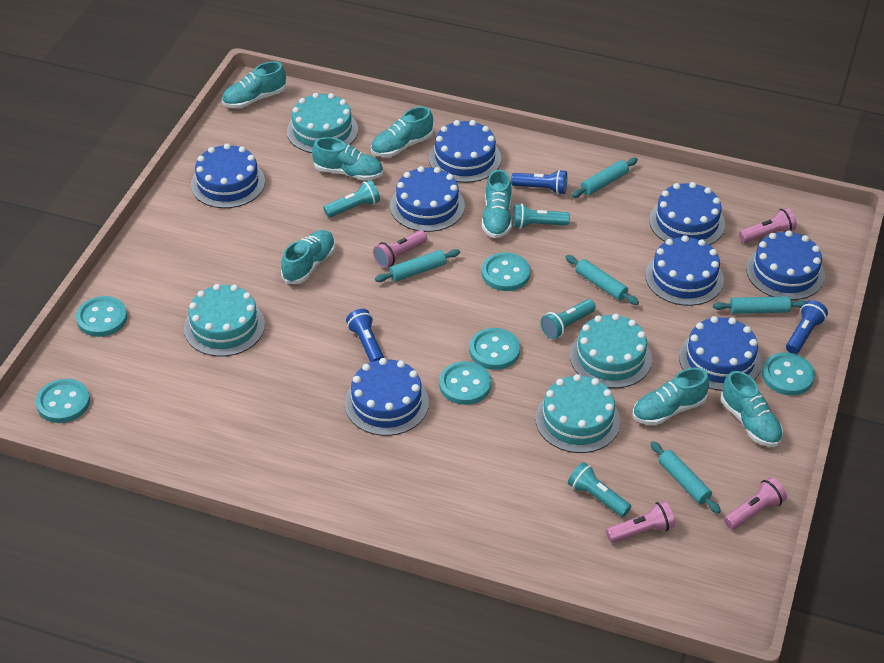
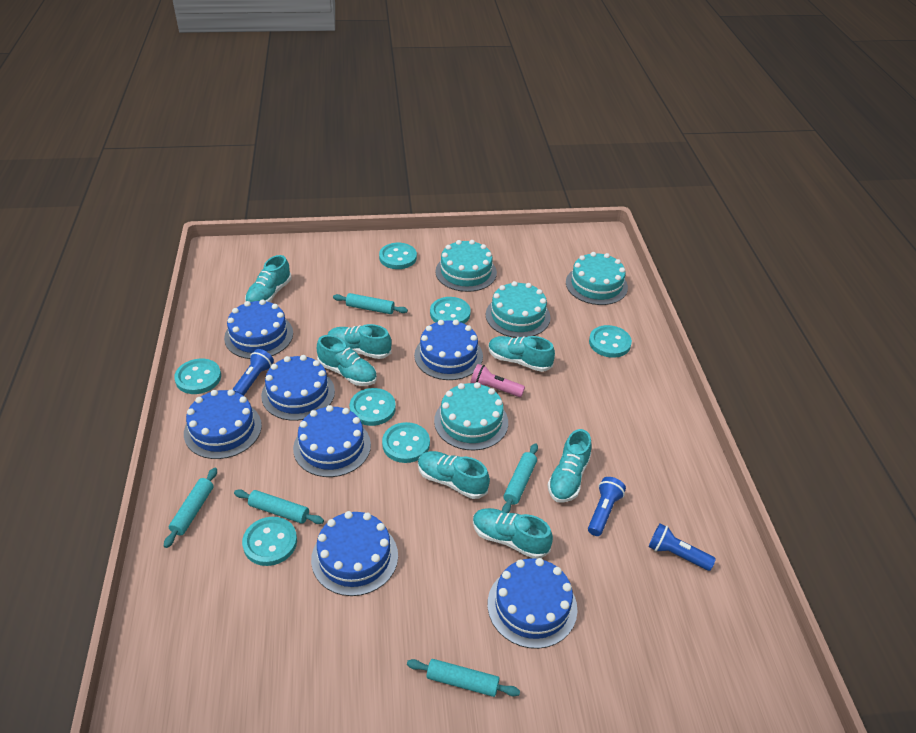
blue cake: [191,143,265,208] [345,358,429,436] [390,166,465,232] [429,120,501,183] [645,235,724,306] [649,182,725,245] [679,316,762,391] [746,230,825,300] = 8 -> [184,389,262,459] [224,299,293,359] [261,355,335,421] [293,405,371,477] [311,511,398,596] [414,320,483,380] [488,558,577,649] = 7
pink flashlight: [373,230,427,268] [606,501,675,543] [724,477,787,530] [739,208,797,243] = 4 -> [470,364,525,397] = 1
turquoise button: [36,379,90,423] [76,296,127,337] [439,361,491,405] [469,328,520,370] [482,252,530,291] [762,353,815,396] = 6 -> [174,359,221,394] [242,517,297,566] [350,388,396,426] [379,243,417,269] [382,422,430,463] [430,297,471,324] [589,325,632,358] = 7
turquoise flashlight: [323,180,380,218] [513,203,570,229] [541,299,596,339] [568,462,631,517] = 4 -> none = 0

